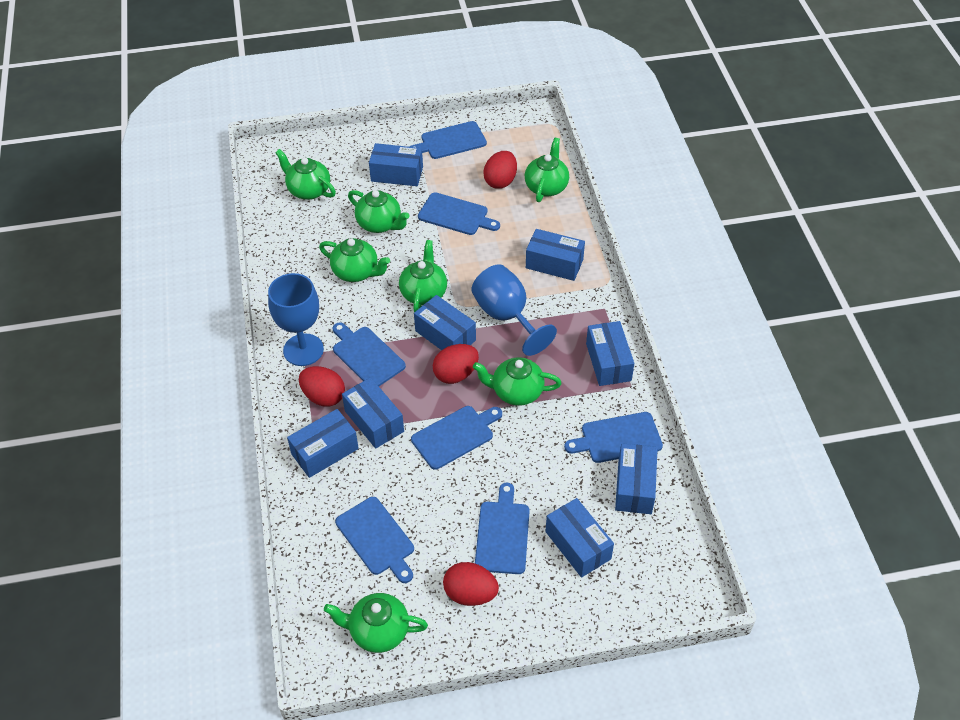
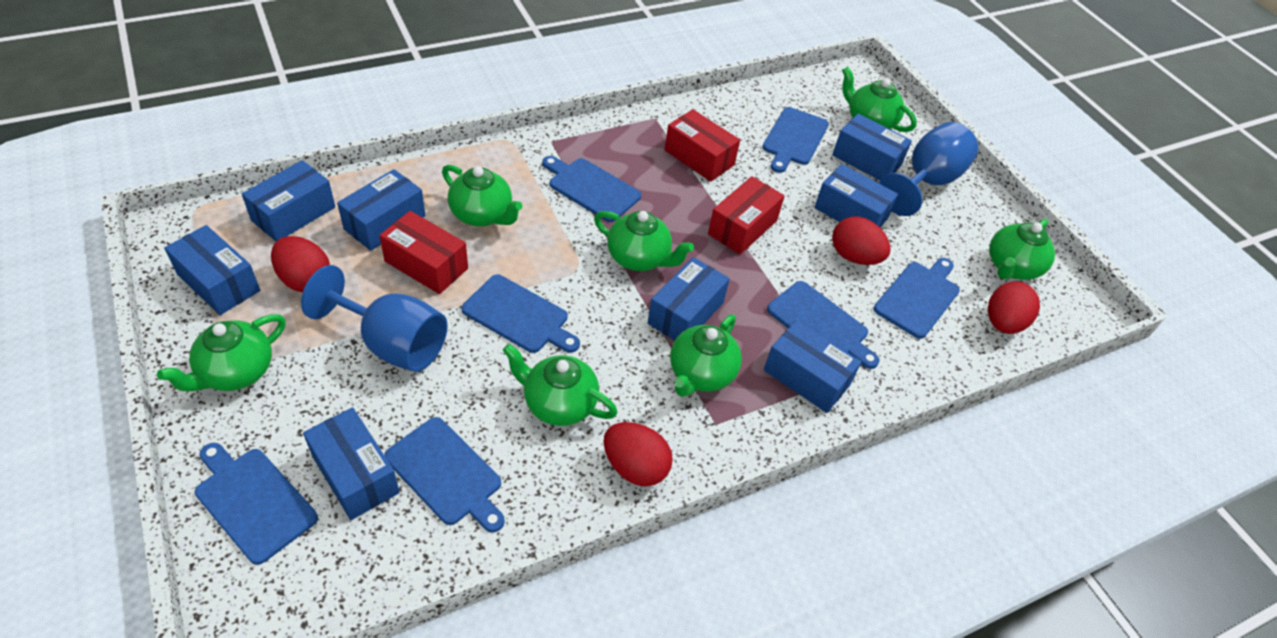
red box: none = 0 -> [379,211,468,294] [665,109,740,182] [708,176,785,255] = 3

